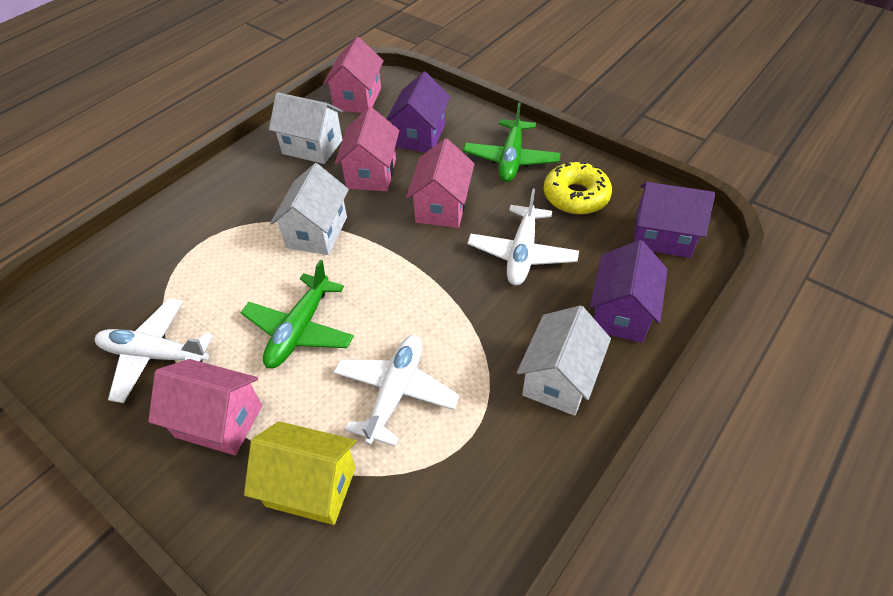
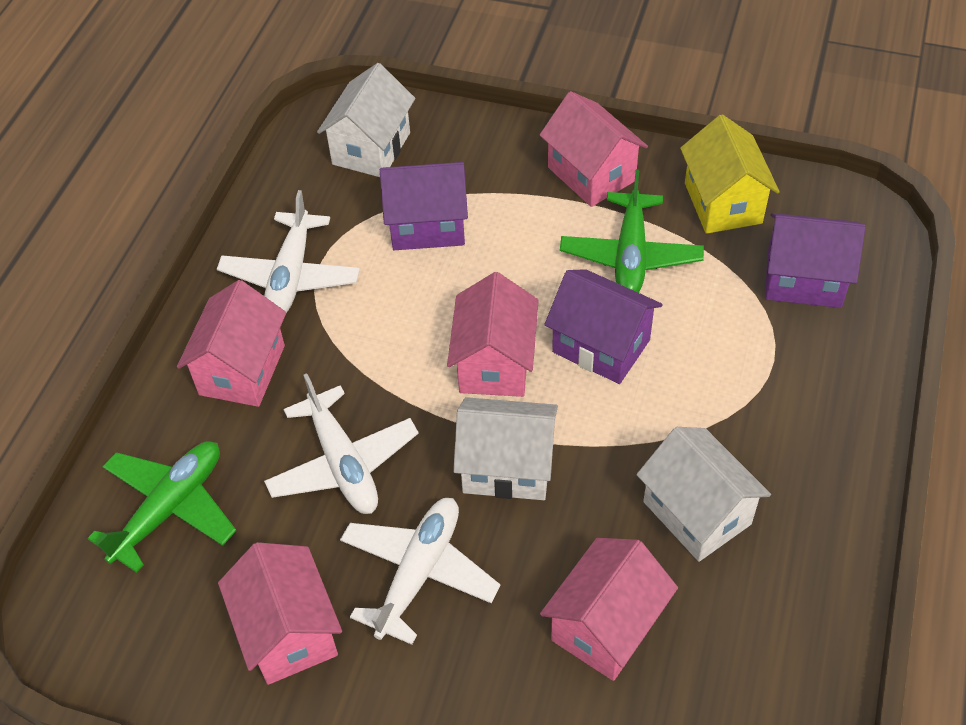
pink house: [148,359,262,455] [323,37,384,113] [335,107,400,191] [406,138,474,228] = 4 -> [177,280,286,407] [218,542,342,685] [447,272,539,397] [540,91,648,207] [540,538,678,681] = 5
yellow donut: [544,162,612,215] = 1 -> none = 0

